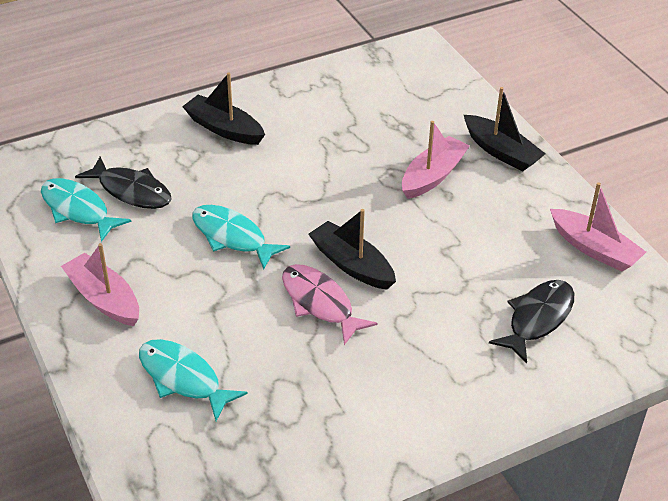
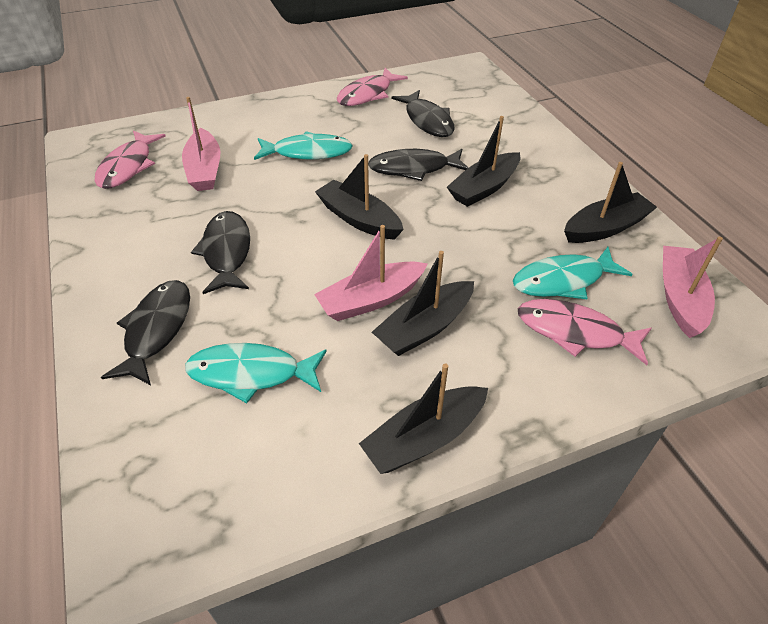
black boat: [182,72,265,145] [309,209,396,290] [464,87,545,171] = 3 -> [315,154,404,240] [359,363,488,474] [372,251,474,356] [447,116,520,207] [564,162,657,243] = 5
black fish: [75,157,172,209] [489,280,574,363] = 2 -> [101,280,190,385] [191,211,250,294] [368,149,468,181] [392,90,455,137] = 4
pink fish: [282,264,377,345] = 1 -> [95,130,166,189] [337,68,408,106] [518,299,652,365] = 3

